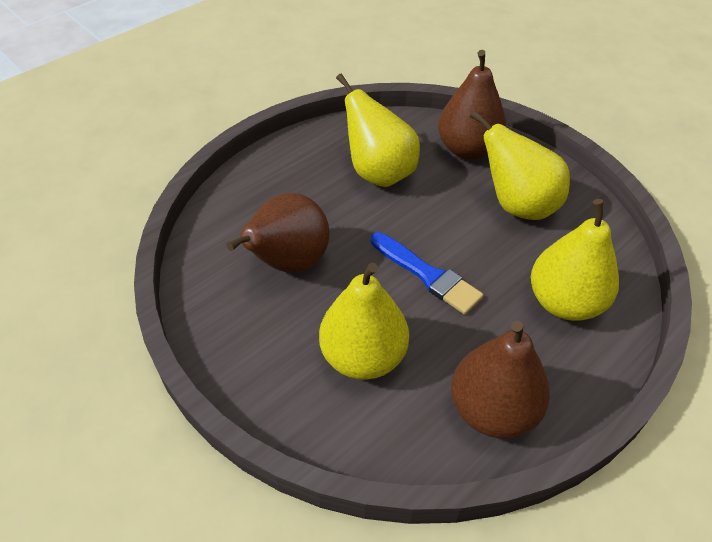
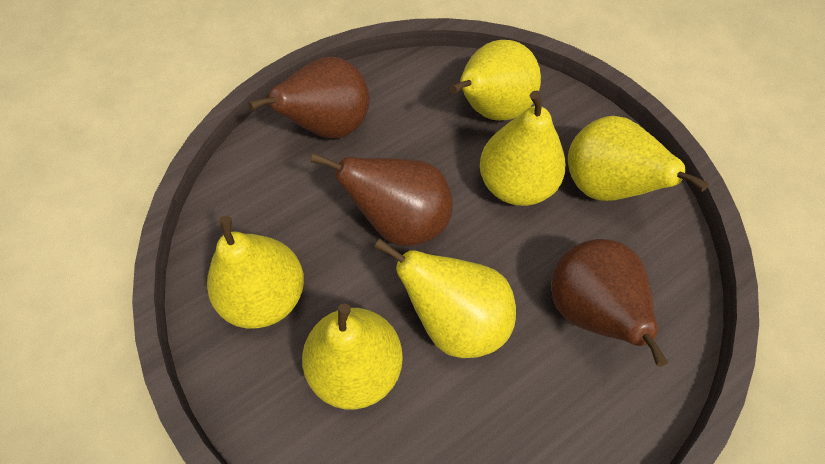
blue brush: [371,232,484,315] = 1 -> none = 0
yellow pear: [319,263,409,380] [336,74,420,187] [470,110,570,220] [531,199,619,321] = 4 -> [207,216,304,328] [302,303,403,409] [374,238,516,358] [450,40,541,121] [480,91,566,206] [568,116,709,201] = 6

